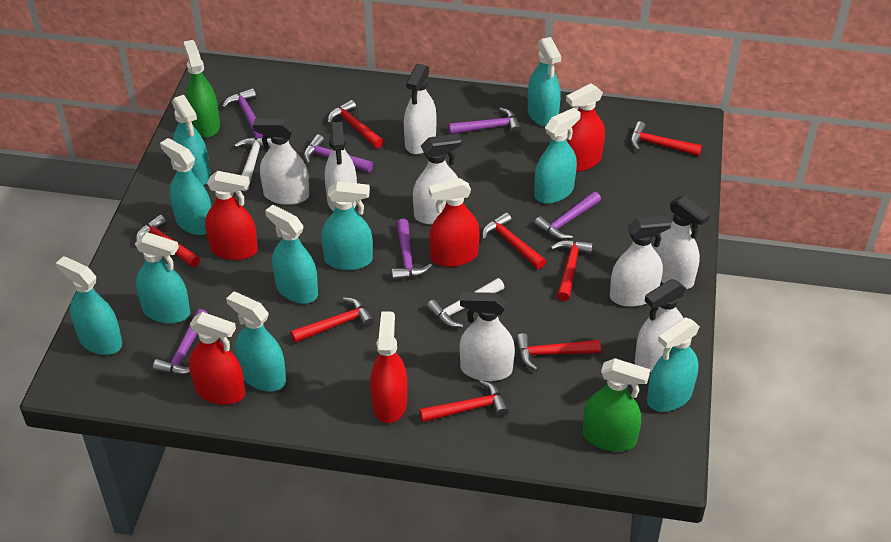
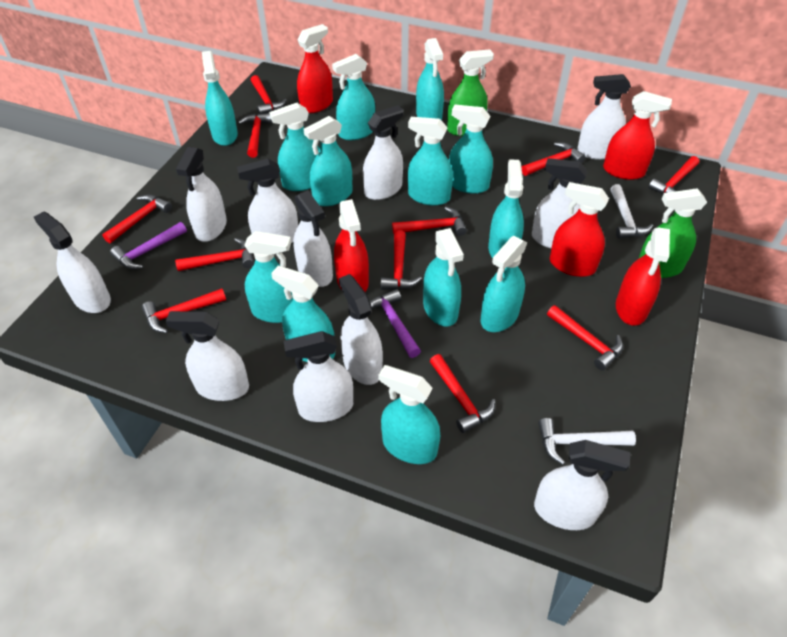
purple hammer: [153,309,208,376] [222,88,263,139] [303,134,373,173] [391,219,432,281] [448,107,521,135] [534,191,601,240] = 6 -> [110,222,187,269] [370,289,421,358] = 2
red hammer: [136,215,200,267] [290,297,375,343] [328,100,384,149] [419,380,509,423] [482,212,546,269] [516,333,601,371] [551,240,593,301] [630,121,702,156] = 8 -> [102,194,172,243] [142,288,226,333] [175,238,255,271] [238,113,272,158] [250,75,287,114] [381,230,422,290] [392,207,467,236] [430,354,495,433] [521,143,585,176] [547,305,623,370] [648,156,699,194] = 11
turquoise spray bottle: [56,256,122,355] [135,232,190,324] [160,138,212,235] [172,95,211,185] [226,292,286,391] [265,205,318,304] [321,181,373,270] [528,37,561,127] [534,108,581,204] [647,317,700,412] = 10 -> [202,51,238,146] [244,231,293,323] [269,103,320,191] [271,266,335,362] [304,116,352,206] [332,54,375,140] [378,365,440,464] [408,117,453,206] [416,38,444,121] [423,228,464,327] [449,105,493,194] [481,236,528,332] [488,159,524,258] = 13
white spray bottle: [253,119,309,205] [325,122,357,212] [404,63,437,154] [413,134,462,224] [460,292,515,381] [610,215,671,307] [635,279,686,372] [653,196,710,289] = 8 -> [34,211,111,313] [166,311,249,401] [176,147,227,242] [237,159,298,243] [283,331,353,422] [293,191,333,287] [339,274,383,385] [363,105,404,200] [532,158,587,248] [534,440,630,530] [577,74,631,160] = 11

